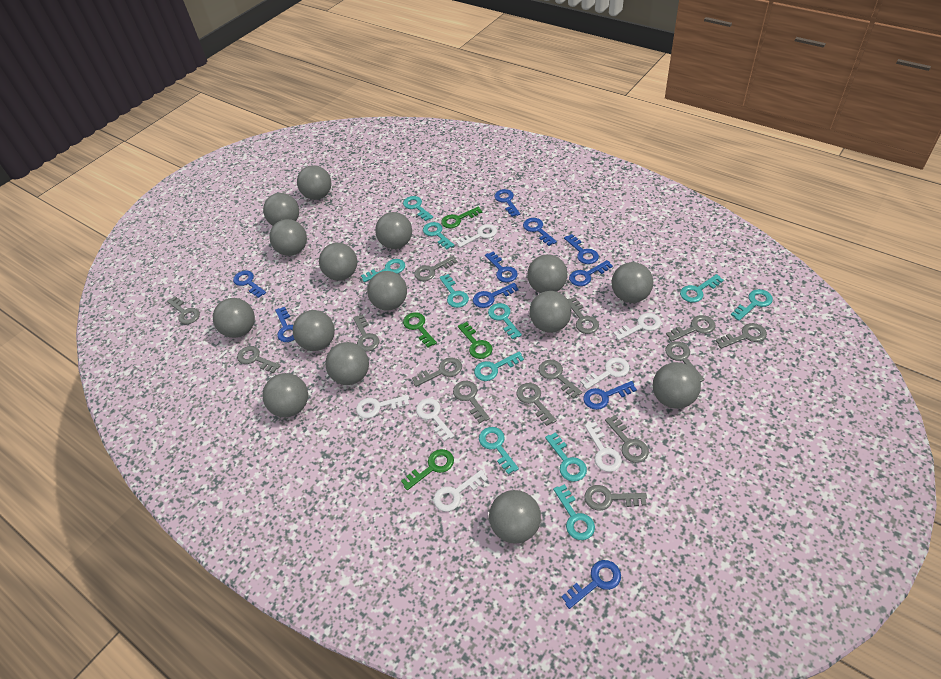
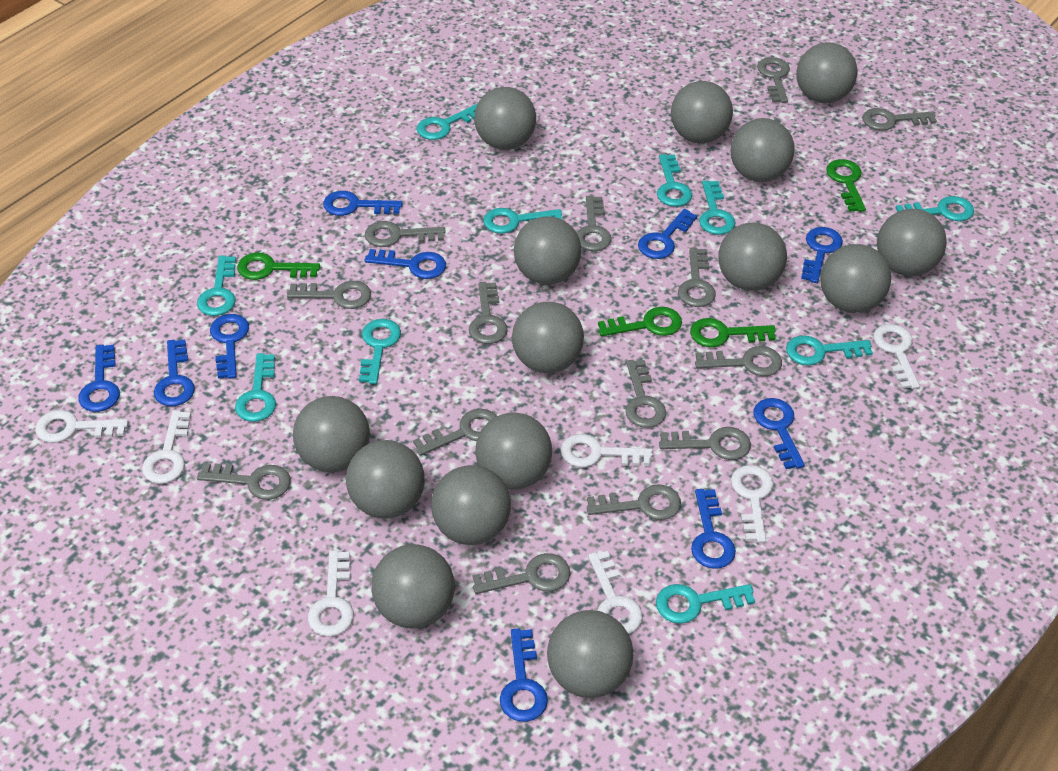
turquoise key: [361,259,405,282] [403,196,433,221] [423,222,454,250] [439,274,469,308] [474,352,524,381] [479,427,519,474] [488,303,522,340] [545,432,587,482] [553,484,595,540] [680,274,724,302] [731,289,773,321] = 11 -> [197,256,236,316] [235,353,276,422] [359,319,401,384] [417,104,477,140] [483,208,562,234] [656,584,755,624] [657,154,692,207] [699,180,735,235] [786,335,873,366] [895,196,974,221] = 10

